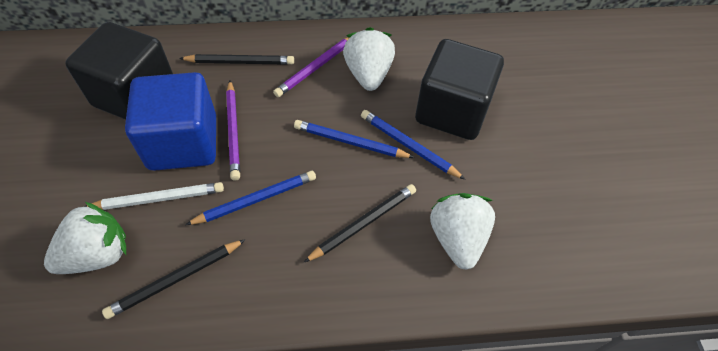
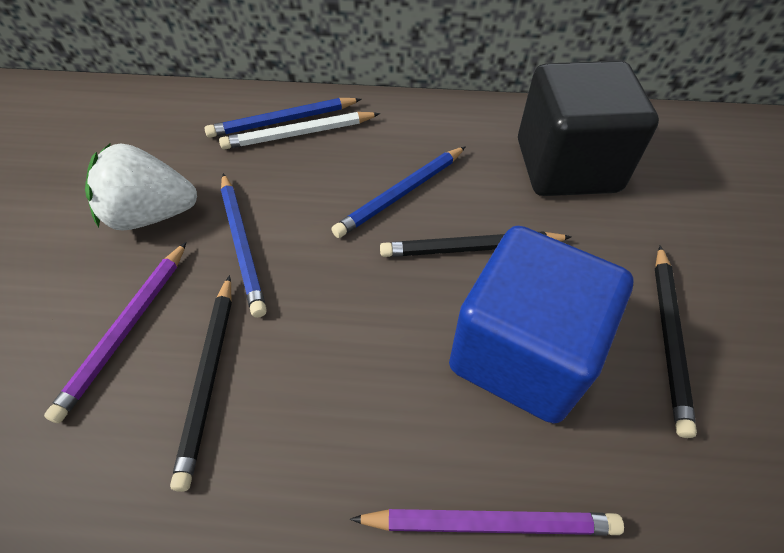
black cube: [65,22,173,120] [415,39,504,140] = 2 -> [518,61,659,196] = 1
white strawberry: [44,202,126,274] [343,27,395,91] [430,193,495,270] = 3 -> [85,143,197,231] = 1

